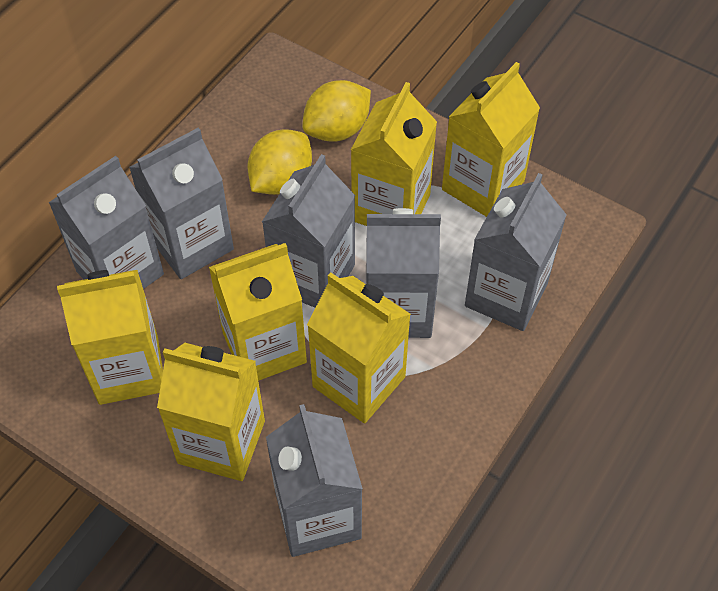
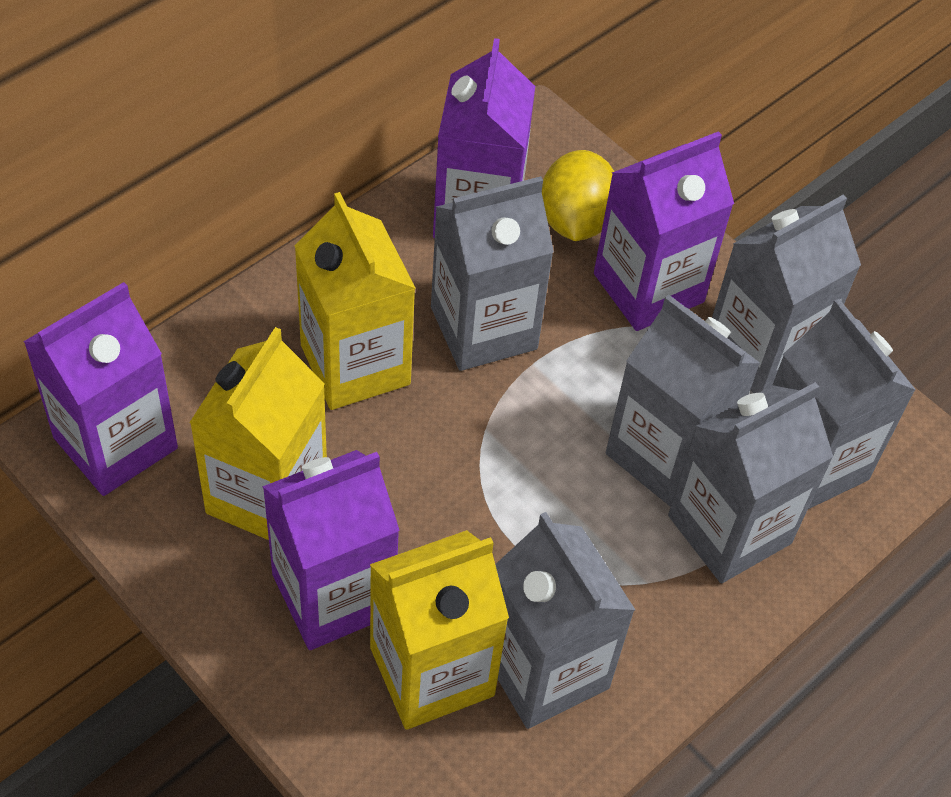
purple carton: none = 0 -> [23,282,178,496] [262,450,400,650] [433,38,535,239] [594,131,734,331] = 4
yellow carton: [57,270,163,405] [157,343,265,481] [209,243,307,381] [307,272,411,423] [351,82,437,226] [442,62,540,217] = 6 -> [189,327,327,540] [294,192,416,410] [370,530,509,730] = 3
yellow lemon: [247,129,312,195] [302,80,371,142] = 2 -> [542,150,614,241] = 1

